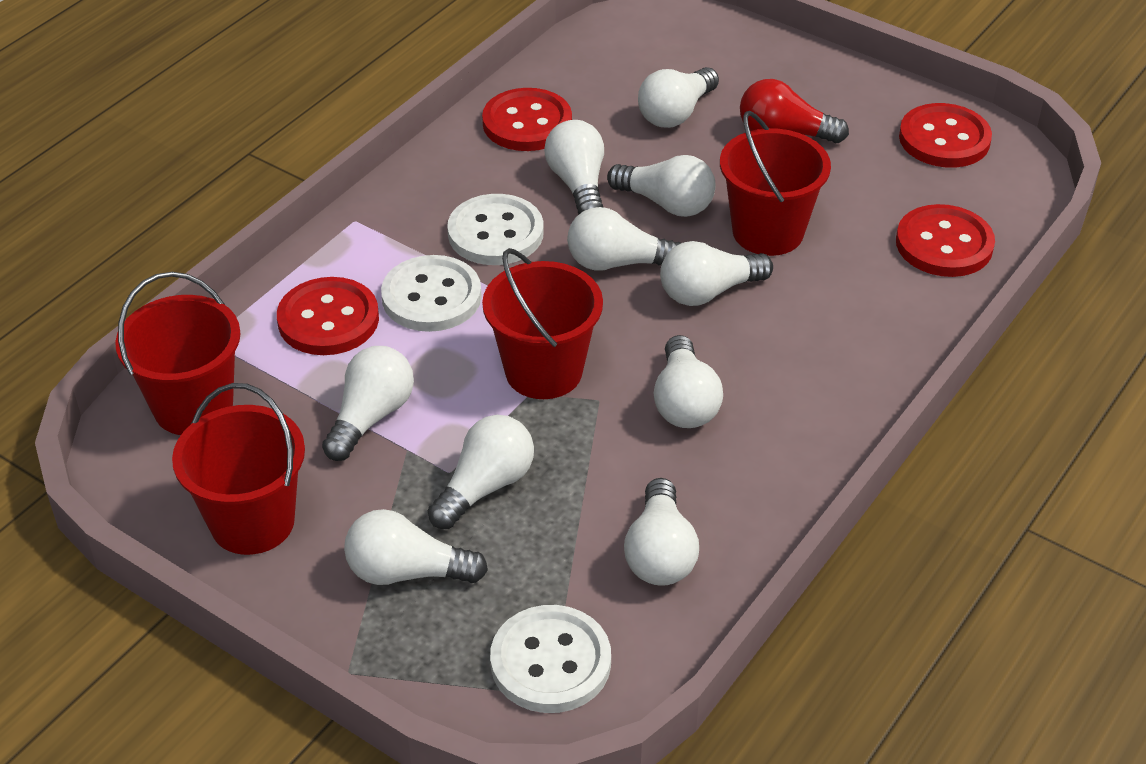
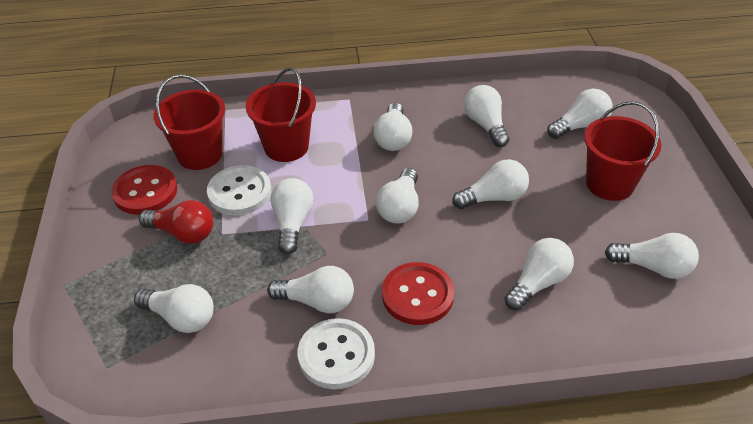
red bucket: [115,272,241,435] [172,383,305,555] [482,248,603,399] [720,111,831,256] = 4 -> [153,74,225,170] [246,68,316,162] [584,101,661,201] = 3
red button: [277,277,379,355] [482,88,572,151] [896,204,995,277] [899,103,992,168] = 4 -> [111,165,177,215] [382,262,454,325] = 2
white button: [381,255,482,332] [447,194,544,265] [490,605,611,713] = 3 -> [207,165,271,215] [298,318,375,389] = 2

